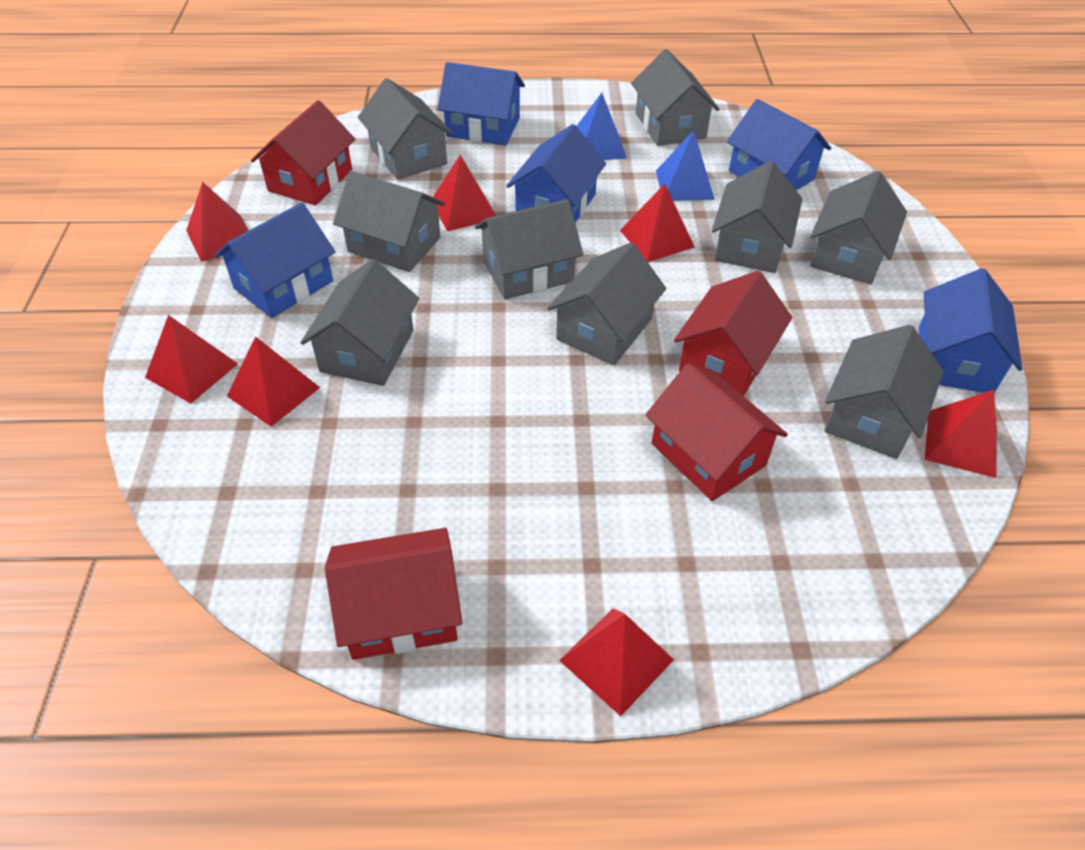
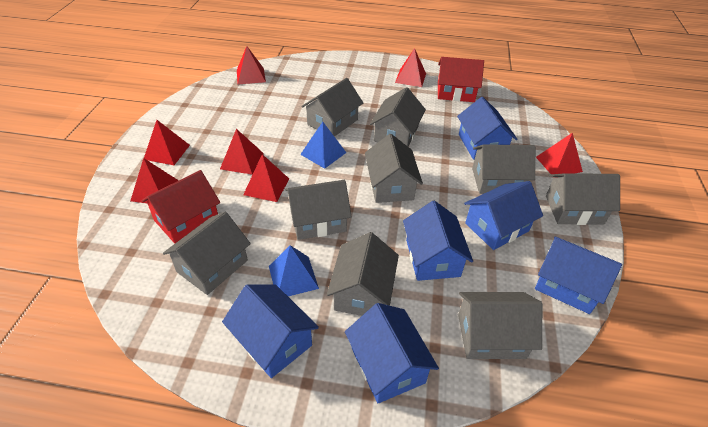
blue house: [214,203,335,318] [438,62,525,146] [506,124,606,223] [727,99,831,191] [919,268,1023,393] = 5 -> [222,284,319,378] [345,303,439,403] [403,201,473,281] [457,97,517,160] [464,181,543,250] [535,236,622,314] = 6
red house: [251,100,355,205] [325,528,462,660] [646,363,788,501] [674,271,792,396] = 4 -> [142,170,220,244] [438,57,484,102] = 2

